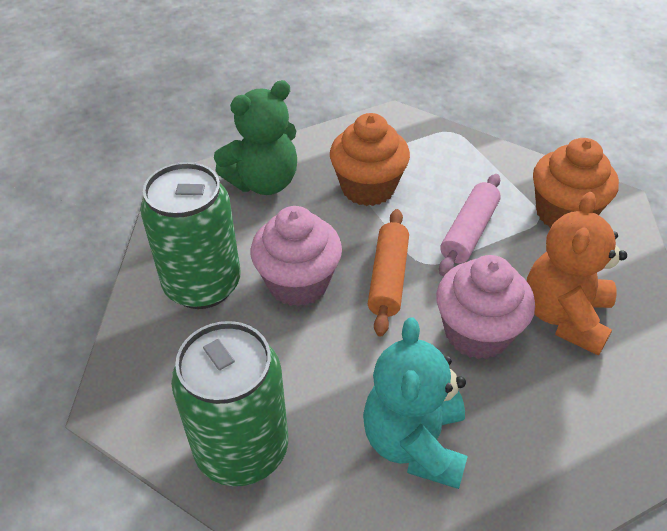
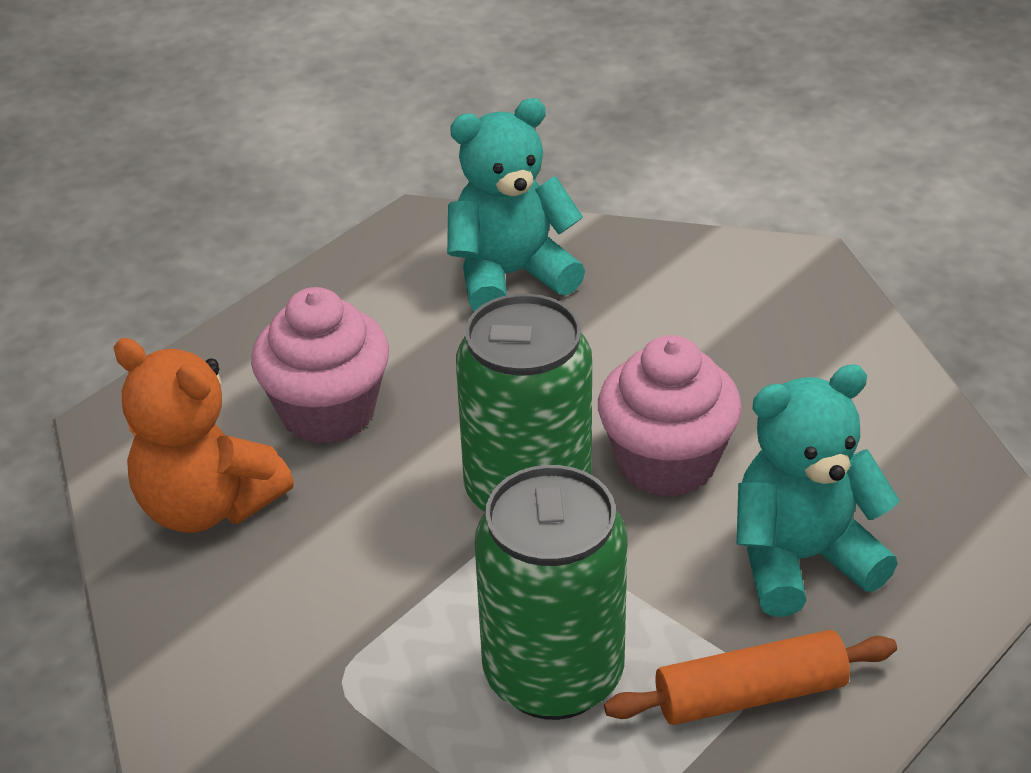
green teddy bear: [214,80,297,195] = 1 -> none = 0
orange cupcake: [330,113,410,206] [533,138,619,228] = 2 -> none = 0
pink rolling pin: [439,174,501,276] = 1 -> none = 0
turquoise teddy bear: [363,317,468,489] = 1 -> [447,98,585,312] [737,364,899,617] = 2

